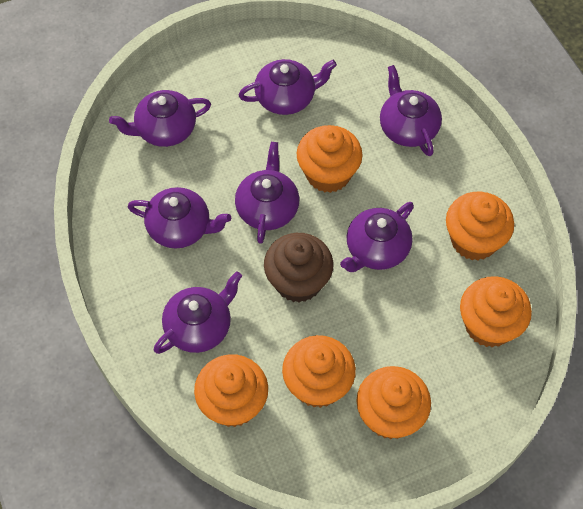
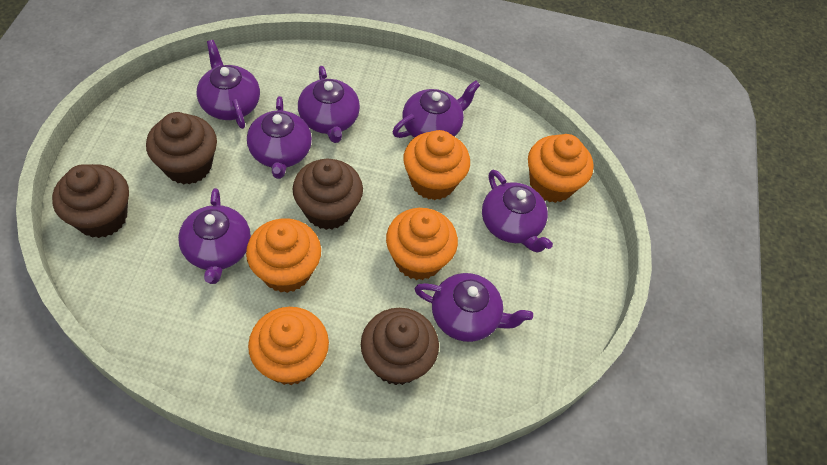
brown cupcake: [264,233,333,303] = 1 -> [52,164,129,238] [146,112,217,185] [292,158,363,230] [361,308,439,385] = 4
orange cupcake: [194,354,268,427] [282,335,356,408] [297,125,363,193] [356,366,431,439] [446,192,514,260] [460,276,532,348] = 6 -> [246,218,321,293] [248,307,329,385] [386,208,458,280] [403,130,470,200] [528,134,594,203] = 5

